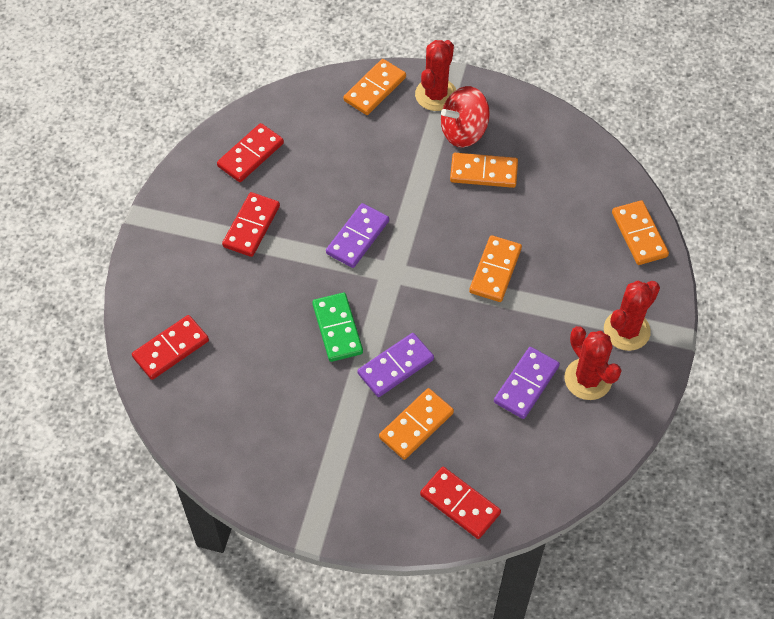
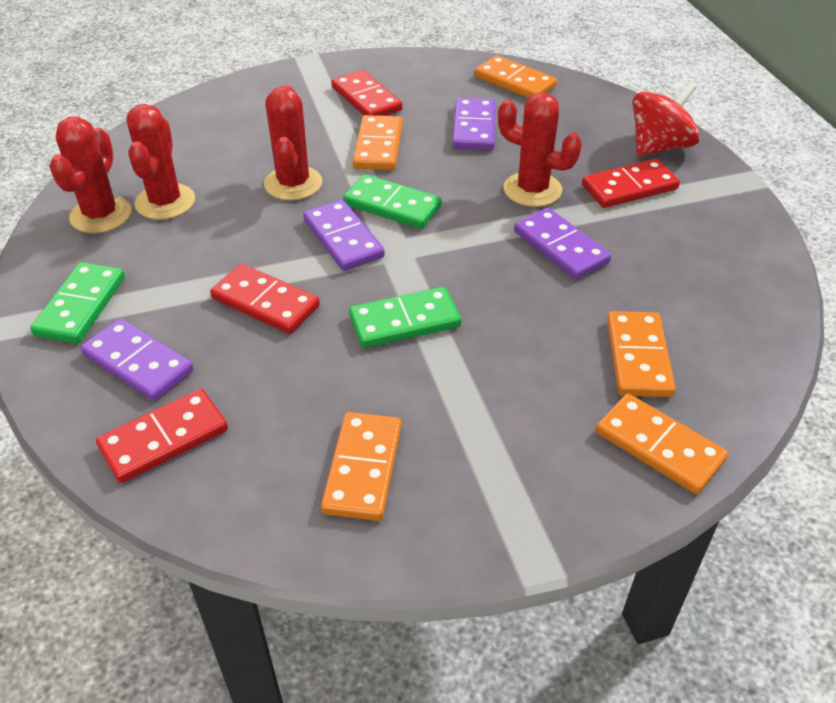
green domino: [312,293,363,362] = 1 -> [30,262,125,344] [343,174,442,229] [349,287,461,348] = 3
purple domino: [326,203,389,268] [358,333,434,397] [494,347,560,419] = 3 -> [81,318,194,401] [303,199,385,271] [452,98,495,150] [514,208,611,280] = 4
red cactus: [415,40,456,111] [564,326,622,400] [604,281,660,351] = 3 -> [49,116,131,233] [126,104,195,220] [264,85,322,200] [498,92,582,207] = 4

